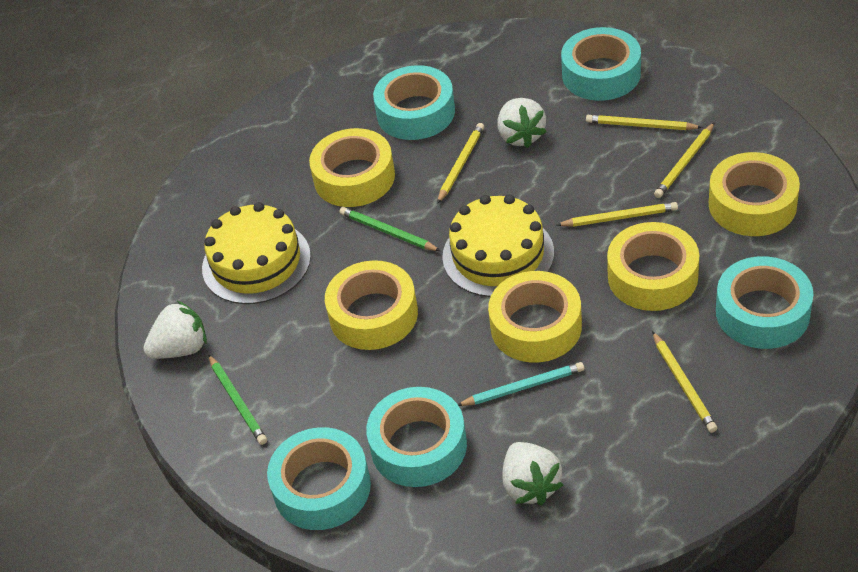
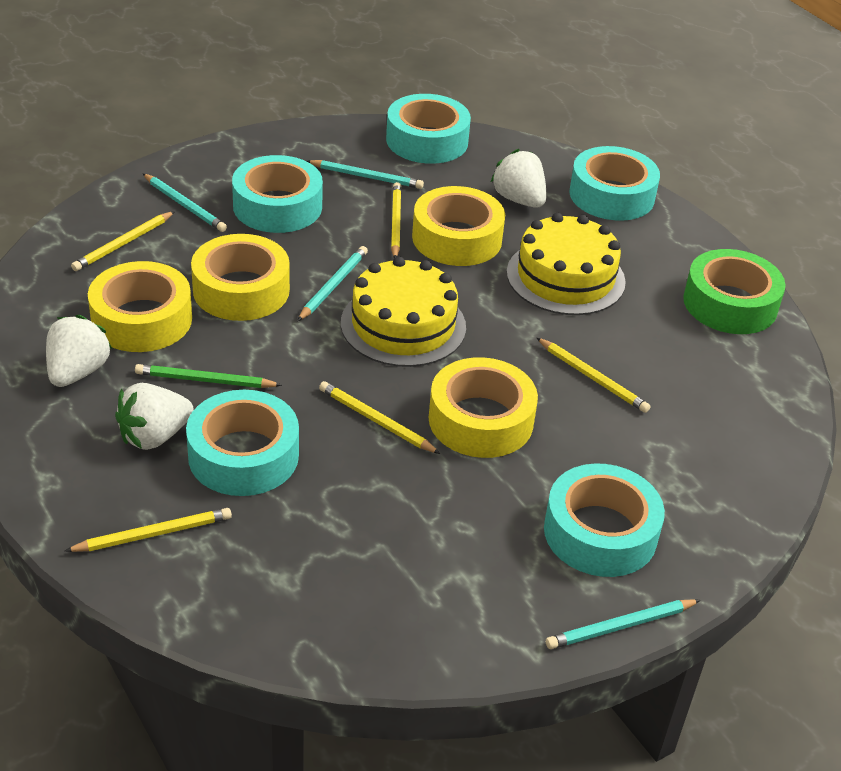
green pencil: [208,354,267,445] [339,207,440,251] = 2 -> [135,364,282,388] = 1
green tape: none = 0 -> [683,249,785,334] = 1
turquoise pencil: [458,362,584,406] = 1 -> [143,174,227,232] [297,246,368,321] [307,160,424,189] [546,599,701,649] = 4
yellow tape: [309,128,395,207] [325,260,418,350] [488,271,582,362] [607,222,699,311] [709,152,800,236] = 5 -> [88,261,192,352] [191,234,290,321] [412,186,505,266] [429,357,538,458] = 4

